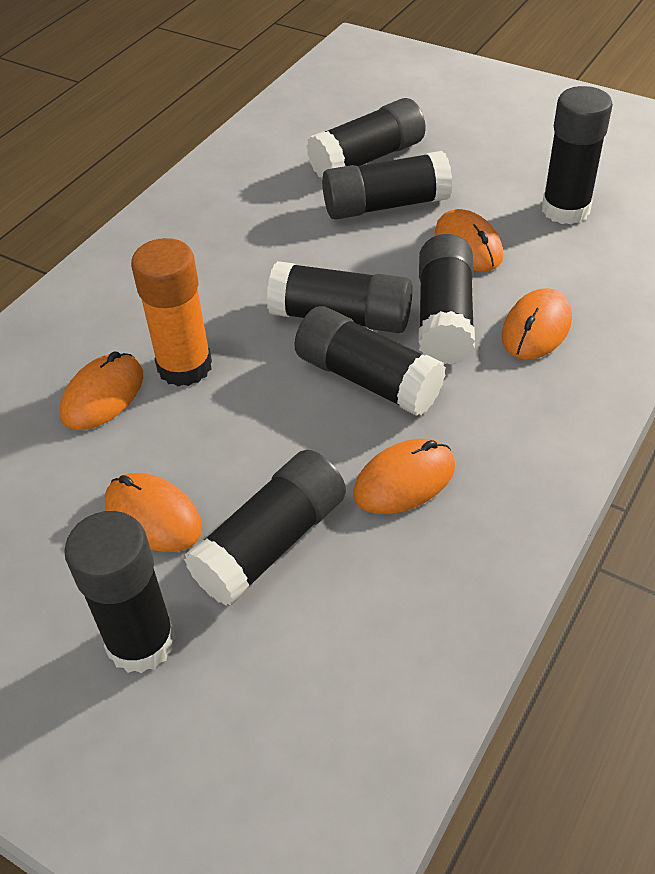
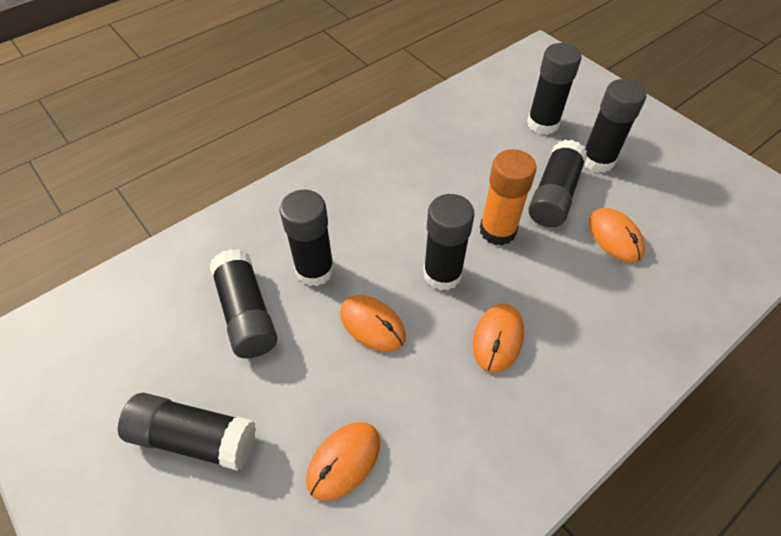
black glue stick: [64,511,176,673] [184,450,346,606] [267,261,413,333] [294,306,446,416] [307,98,426,178] [322,151,453,220] [418,234,475,365] [542,86,613,224] = 8 -> [118,393,256,471] [209,249,278,358] [280,190,334,286] [423,194,475,291] [527,43,582,135] [529,140,587,227] [584,79,647,173] = 7
orange mouse: [60,351,143,430] [105,473,202,552] [353,439,455,514] [435,209,503,272] [502,288,572,360] = 5 -> [306,422,380,501] [340,295,406,352] [473,303,524,373] [589,208,645,263] = 4

